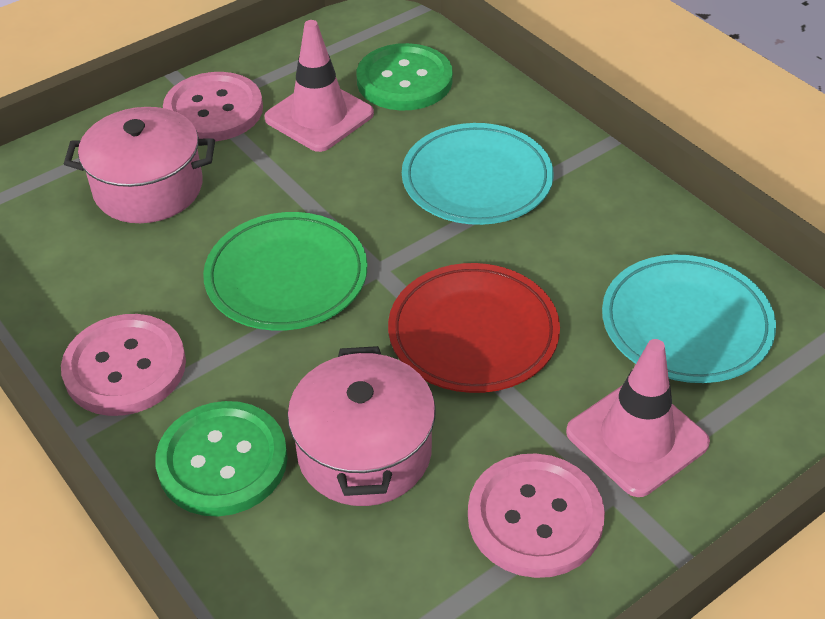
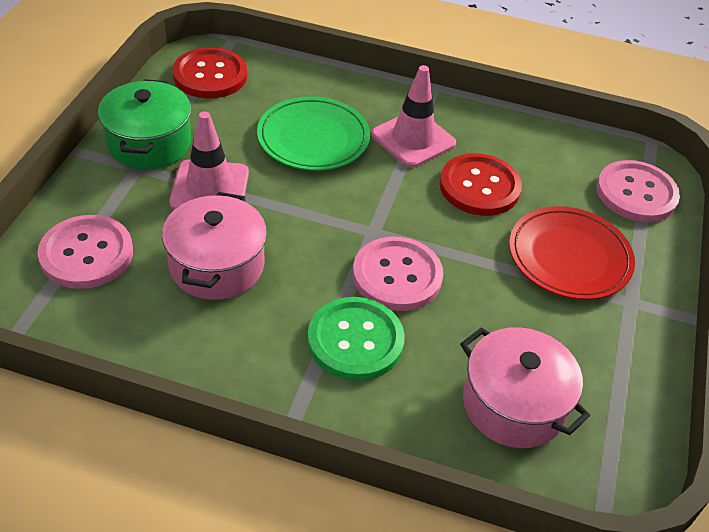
green button: [155,401,288,516] [357,43,453,111] = 2 -> [308,297,405,381] = 1
green pot: none = 0 -> [98,79,191,169] = 1
red button: none = 0 -> [173,47,247,99] [439,153,522,216] = 2
turquoise plate: [402,123,554,225] [602,254,776,383] = 2 -> none = 0

